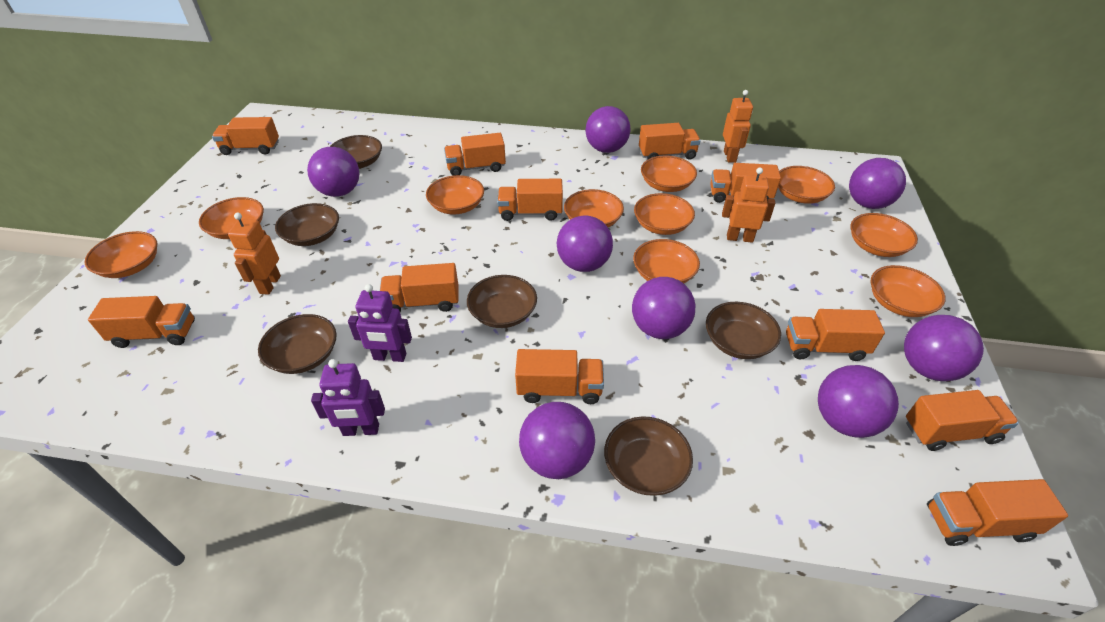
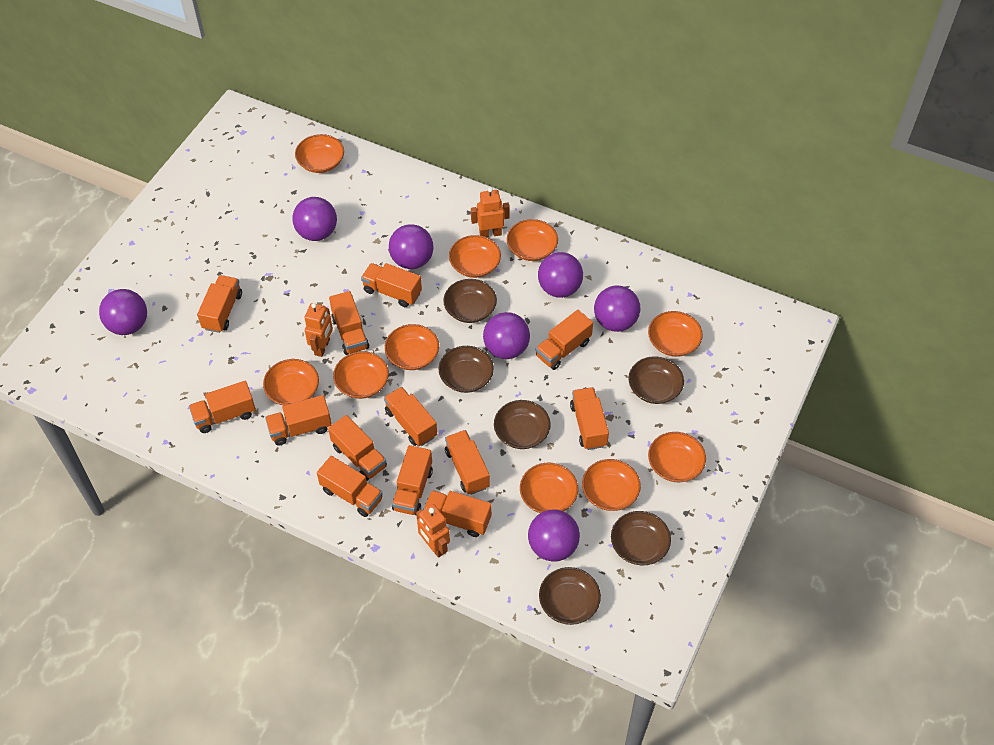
orange truck: [88,296,195,348] [212,117,279,155] [380,263,458,312] [444,133,506,176] [497,179,563,221] [515,349,604,404] [639,123,701,159] [710,163,781,203] [786,309,885,361] [906,390,1019,451] [927,479,1068,546] = 11 -> [189,381,256,433] [197,275,242,333] [265,395,332,446] [317,456,383,517] [328,415,387,481] [329,291,369,355] [361,263,422,307] [384,387,437,446] [392,445,433,515] [423,490,492,537] [445,430,490,495] [536,310,593,370] [570,387,609,450] = 13
purple ball: [307,147,359,197] [519,402,595,479] [557,216,613,272] [586,106,631,153] [632,277,695,339] [818,365,899,438] [849,158,906,209] [904,315,984,381] = 8 -> [99,289,147,335] [292,197,337,241] [389,224,433,269] [483,312,530,359] [528,509,580,562] [538,252,583,298] [594,285,640,332] = 7
purple robot: [311,359,385,436] [348,284,412,362] = 2 -> none = 0

